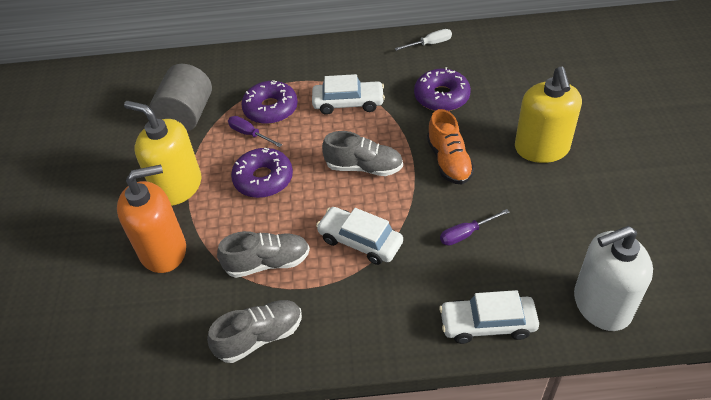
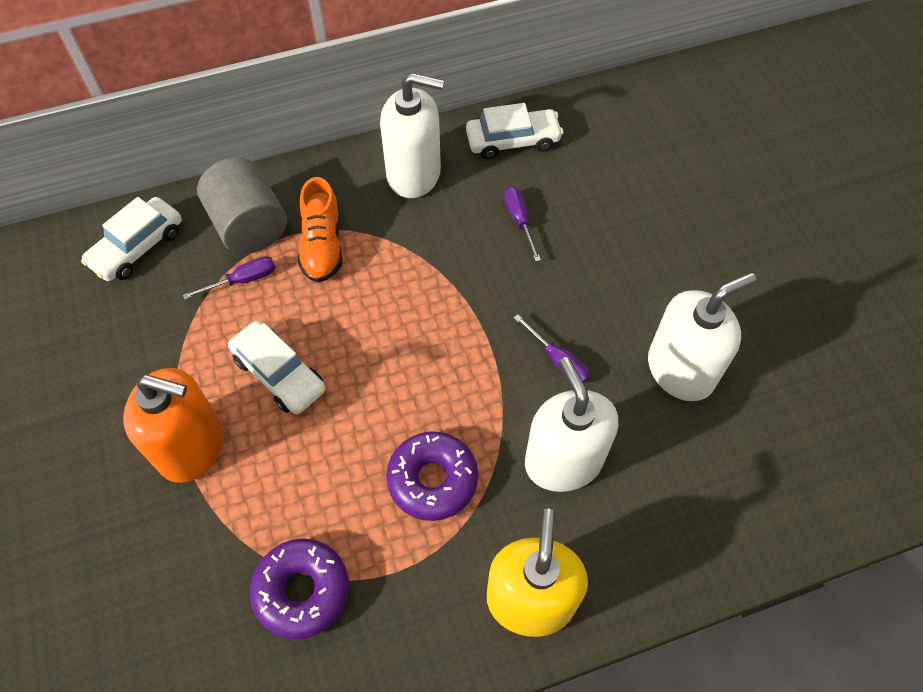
grey shoe: [207,300,302,363] [217,231,310,278] [322,131,403,176] = 3 -> none = 0
purple donut: [231,148,293,198] [241,80,298,124] [414,67,471,111] = 3 -> [250,538,349,639] [386,431,478,521] = 2
purple screwdriver: [228,116,282,147] [440,209,509,246] = 2 -> [183,256,276,300] [505,187,541,262] [514,314,590,383] = 3
white screwdriver: [395,29,452,51] = 1 -> none = 0
white soap dispenser: [574,226,653,331] = 1 -> [380,73,444,198] [525,357,618,492] [648,273,756,401] = 3
yellow soap dispenser: [124,101,201,206] [515,66,582,163] = 2 -> [487,509,588,637] = 1

